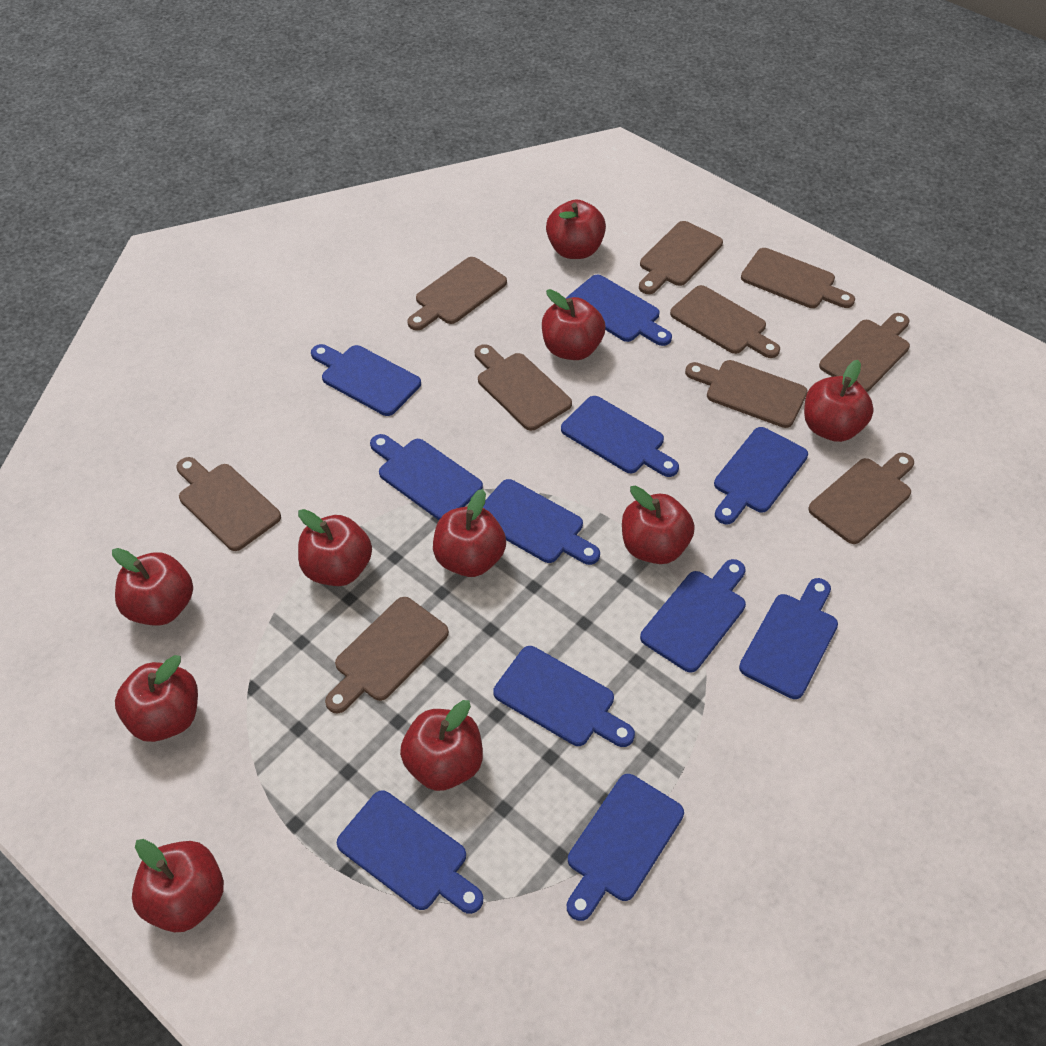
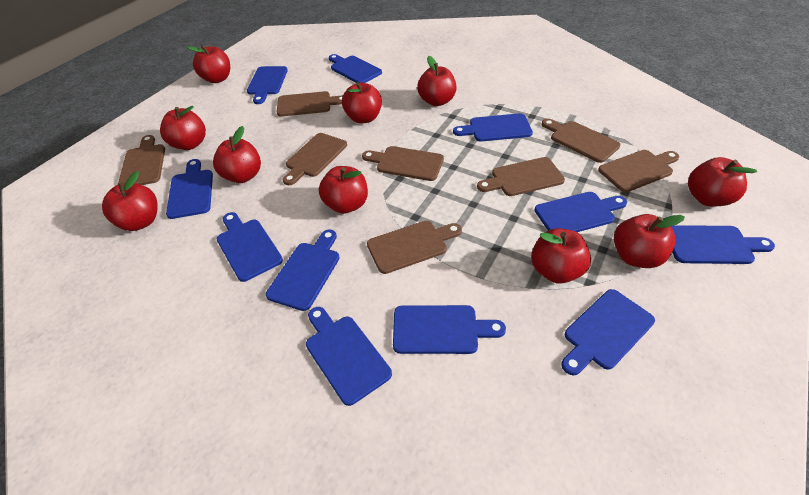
brown cutting board: [176,457,281,551] [325,597,449,713] [407,257,507,331] [475,344,572,431] [639,221,723,294] [670,285,780,358] [685,360,808,428] [741,248,855,308] [808,453,914,544] [819,313,910,392] = 10 -> [118,135,165,185] [277,91,343,116] [283,133,347,185] [362,146,444,181] [367,221,462,274] [477,157,565,196] [542,119,621,163] [598,150,679,192] = 8

